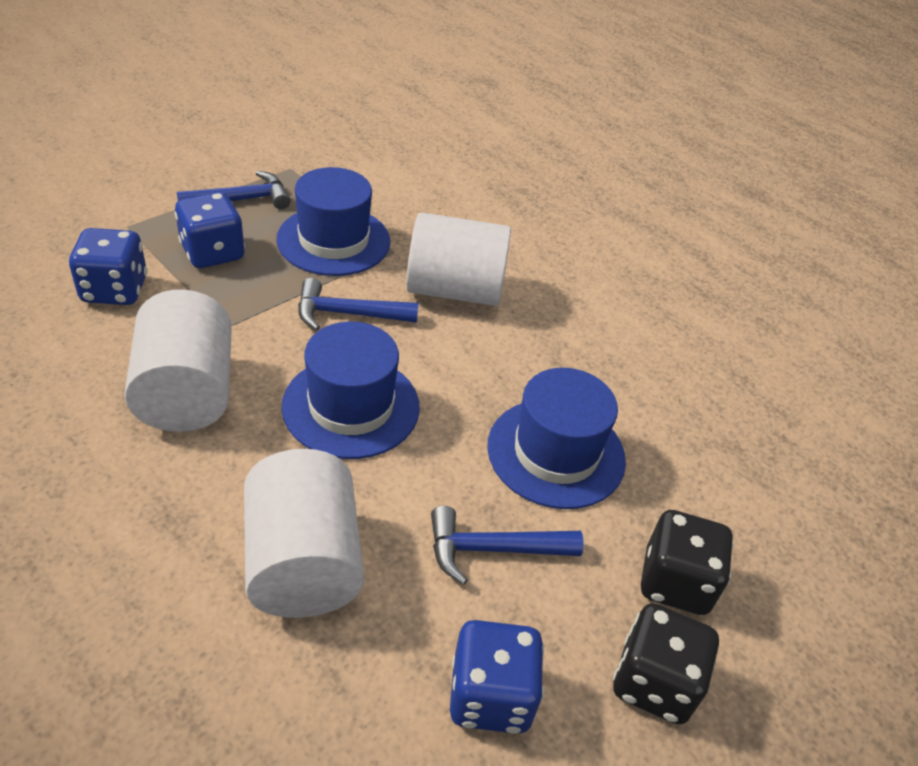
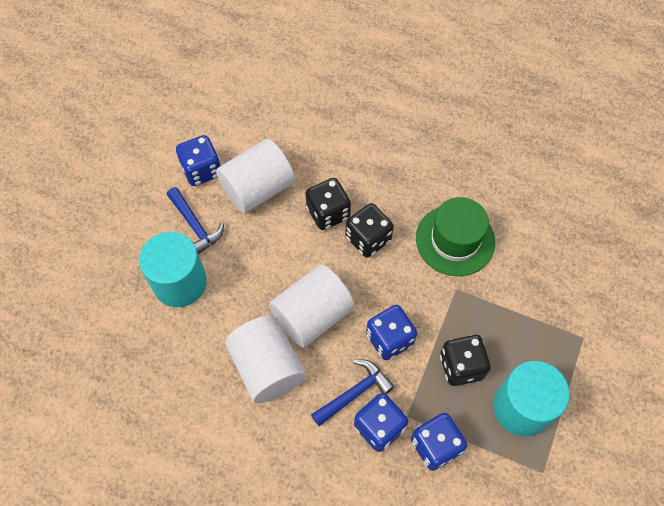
black dice: [613,603,719,724] [641,510,734,615] = 2 -> [306,178,351,230] [346,203,394,257] [440,335,491,386] = 3
blue dice: [69,228,147,305] [175,192,245,268] [450,620,544,734] = 3 -> [176,135,221,186] [354,393,408,452] [366,305,417,360] [411,413,467,471] = 4
blue hammer: [177,171,291,209] [298,278,418,331] [431,506,583,585] = 3 -> [167,187,224,254] [311,360,394,426] = 2
blue hat: [276,167,390,276] [281,322,420,459] [487,368,626,509] = 3 -> none = 0
green hat: none = 0 -> [416,197,495,276] = 1
turquoise cylinder: none = 0 -> [139,232,207,307] [493,361,570,436] = 2

